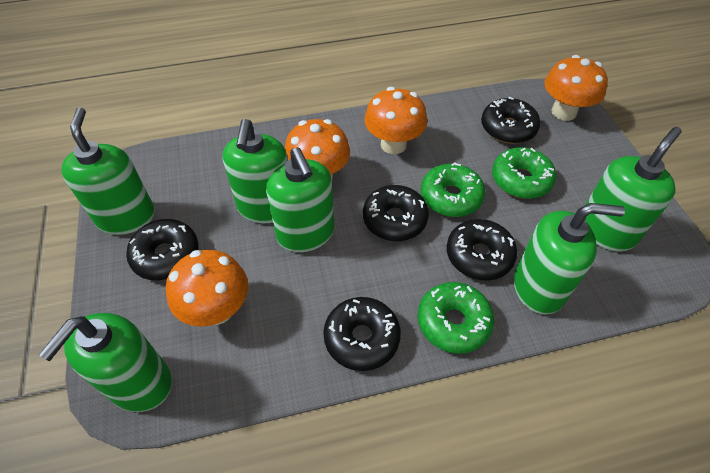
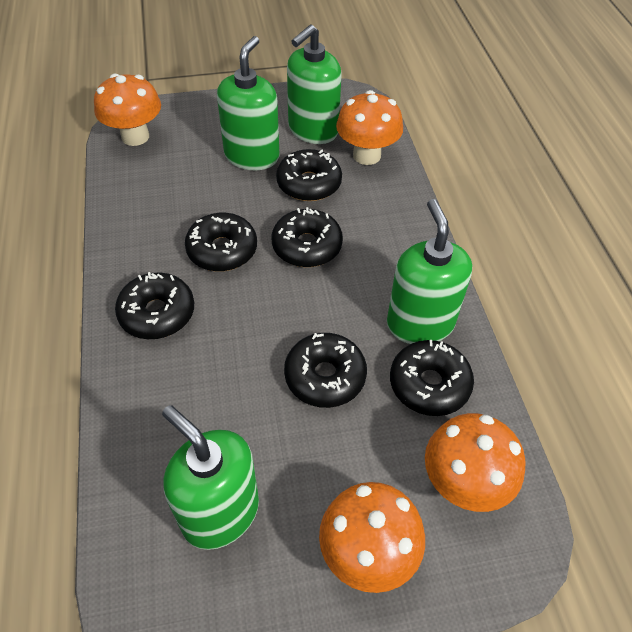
black donut: [126,219,198,280] [323,297,401,371] [363,185,429,241] [447,219,517,281] [481,97,540,144] = 5 -> [115,272,194,339] [185,213,257,272] [272,207,343,267] [276,149,342,201] [284,333,367,408] [390,340,474,416] = 6
green donut: [418,282,494,354] [421,162,485,217] [492,147,556,199] = 3 -> none = 0
green soap dispenser: [39,313,172,412] [61,107,155,235] [223,119,288,223] [266,147,334,252] [514,203,625,315] [585,127,682,252] = 6 -> [162,405,259,550] [217,36,280,170] [287,25,342,144] [387,199,472,344] = 4

